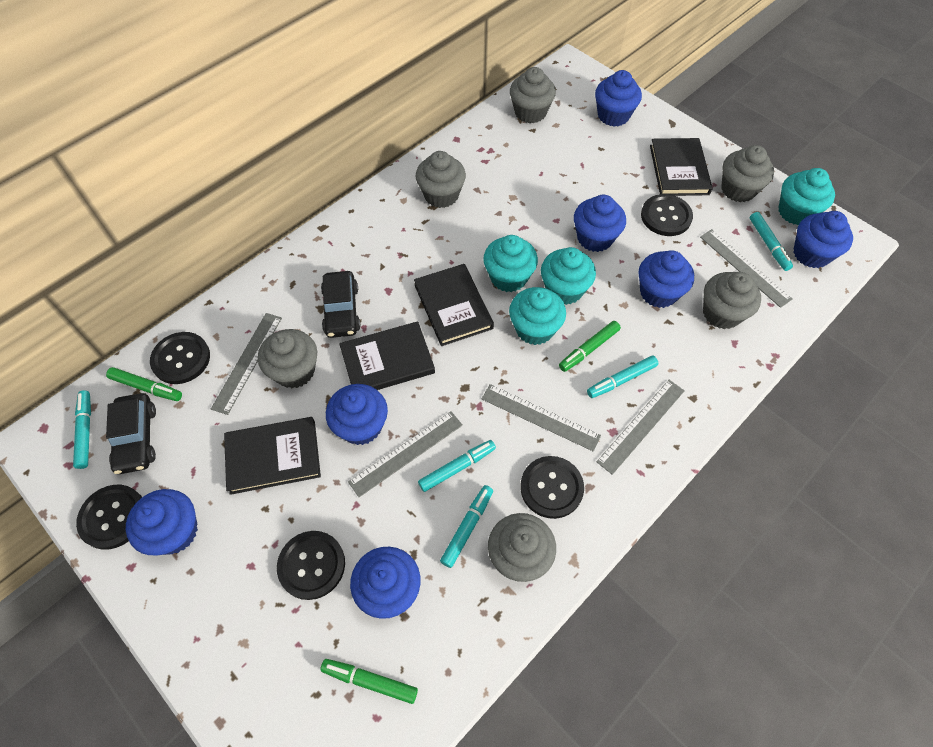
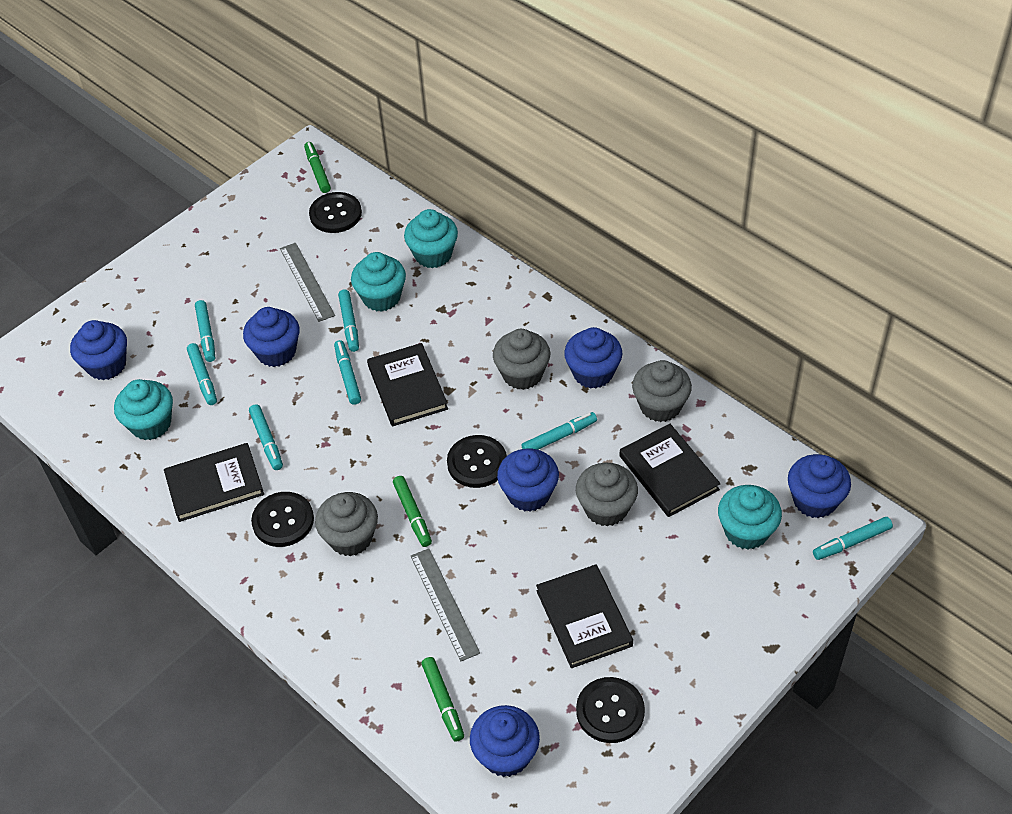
black button: [76,485,142,550] [150,332,210,384] [277,531,345,600] [520,456,584,519] [641,194,693,236] = 5 -> [251,492,314,547] [309,192,362,233] [447,435,507,488] [576,677,645,743] = 4
black car: [106,393,156,474] [321,271,361,338] = 2 -> none = 0
blue cupcake: [126,489,198,555] [326,384,388,445] [350,547,421,619] [574,195,626,252] [595,70,642,127] [639,250,694,308] [793,211,853,268] = 7 -> [70,320,127,380] [243,307,300,367] [470,705,540,777] [497,449,559,512] [564,327,622,389] [788,454,851,518] = 6
grey cupcake: [258,329,317,388] [416,151,466,208] [488,513,556,582] [510,67,556,123] [703,272,761,329] [721,145,774,202] = 6 -> [315,492,378,556] [493,329,550,390] [576,463,638,527] [632,360,692,422] = 4
grey ruler: [211,313,282,415] [348,411,463,497] [482,384,601,452] [597,380,685,475] [700,229,792,308] = 5 -> [280,243,335,322] [411,548,480,661] = 2
turquoise marker: [73,390,91,469] [418,440,496,492] [440,485,493,568] [587,356,658,398] [750,212,793,271] = 5 -> [187,343,217,405] [195,300,215,362] [249,404,283,470] [334,340,361,405] [338,290,359,352] [522,412,597,450] [813,517,893,560] = 7

